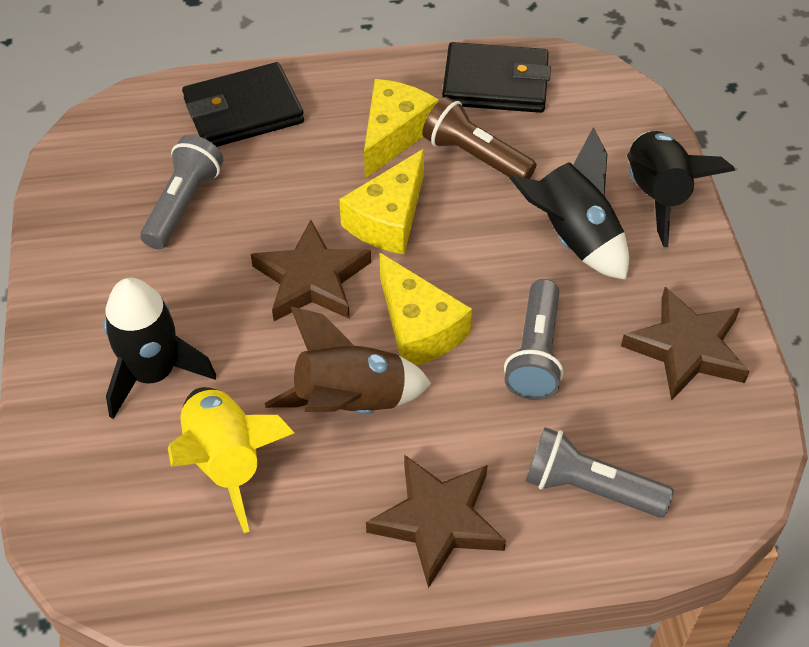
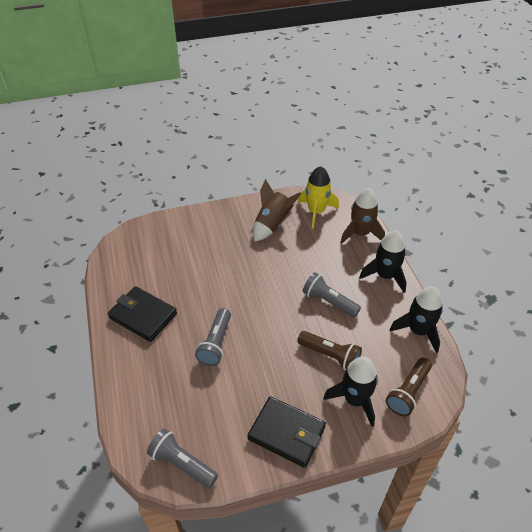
brown flashlight: [422,97,536,179] = 1 -> [297,331,362,370] [386,358,432,416] = 2
brown rocket: [265,307,431,414] = 1 -> [253,179,301,241] [340,188,385,244] = 2
brown star: [251,220,371,321] [366,455,506,588] [621,287,749,401] = 3 -> none = 0
yellow cheese: [339,149,424,254] [364,79,439,179] [380,253,472,366] = 3 -> none = 0

